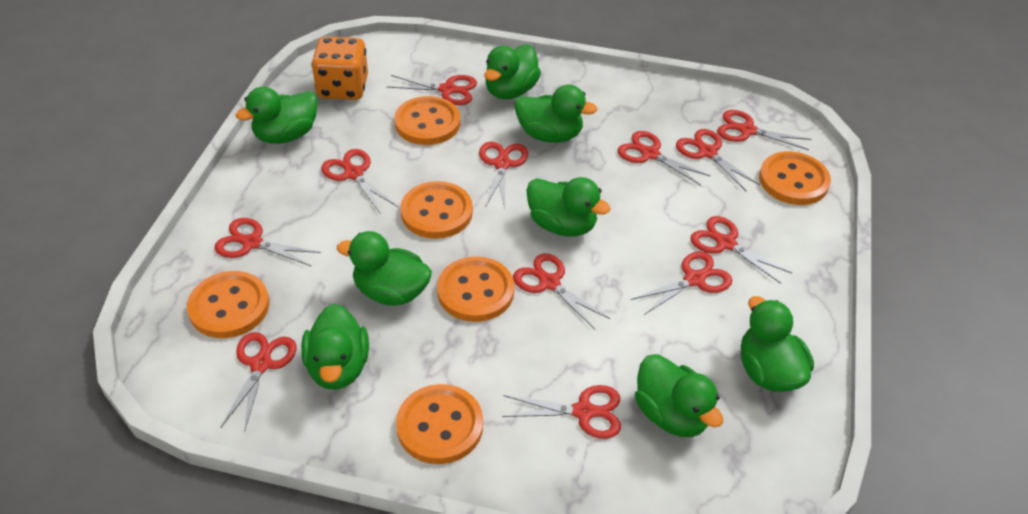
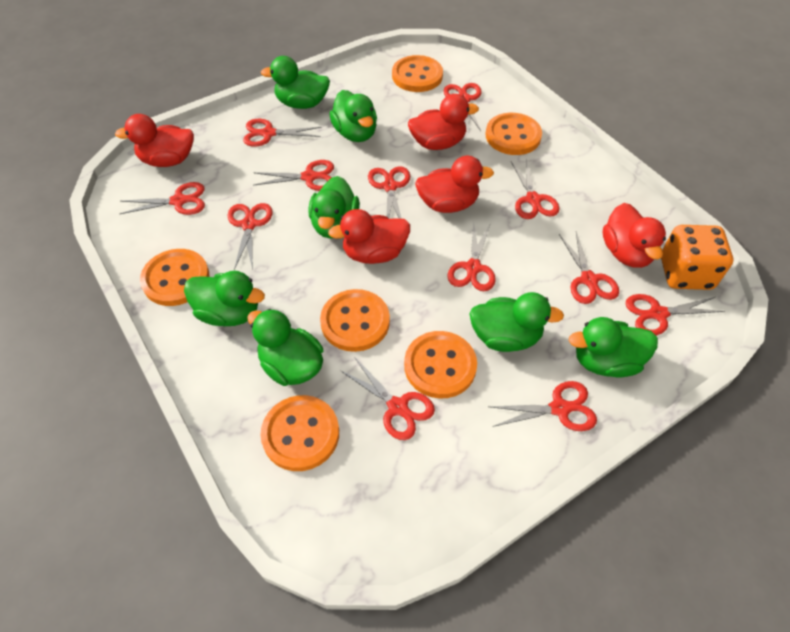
green duck: [236,87,318,144] [301,304,369,390] [337,231,432,306] [484,44,541,99] [515,84,597,143] [526,177,611,237] [635,354,723,437] [741,296,814,392] = 8 -> [184,271,265,326] [247,309,323,386] [261,56,330,109] [308,176,360,238] [329,90,377,142] [470,292,564,352] [569,317,658,378] = 7
red duck: none = 0 -> [115,114,194,167] [328,209,410,264] [408,94,479,150] [415,156,494,213] [603,203,666,268] = 5

